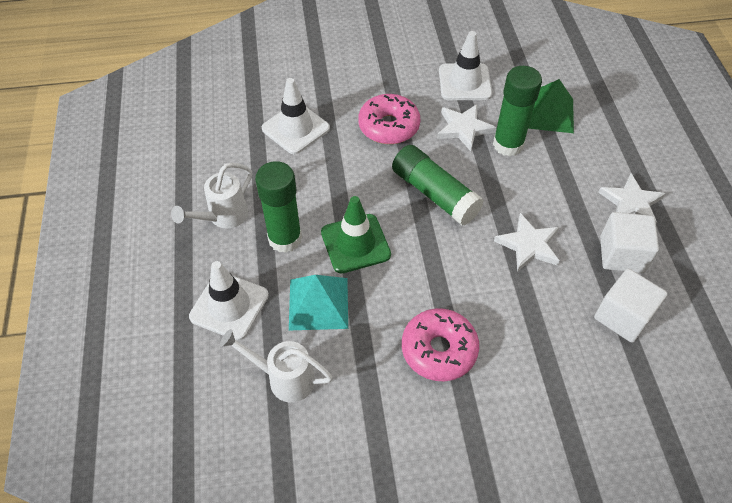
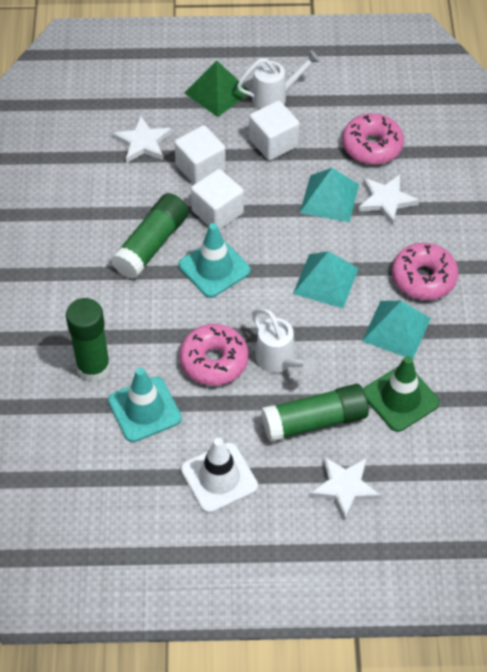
pink donut: [358,94,420,144] [402,308,479,381] = 2 -> [179,324,249,386] [342,113,404,165] [392,243,458,300] = 3
turquoise pyramid: [289,275,348,330] = 1 -> [293,251,359,308] [300,168,359,222] [362,301,431,359] = 3
turquoise traffic cone: none = 0 -> [108,368,182,442] [179,223,251,298] = 2
white cube: [594,269,668,343] [600,212,659,273] = 2 -> [174,125,226,184] [191,169,244,230] [249,100,300,161] = 3
white traffic cone: [189,261,269,341] [262,78,330,154] [439,31,492,100] = 3 -> [181,438,258,513] = 1

